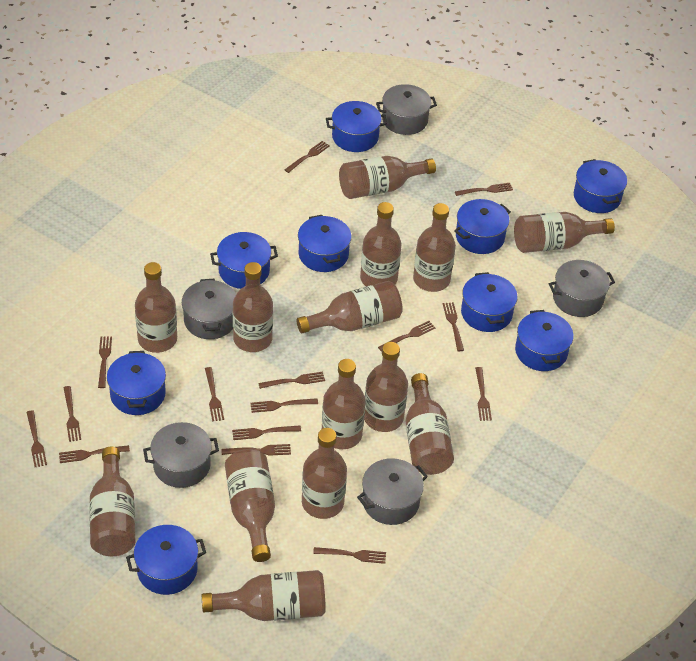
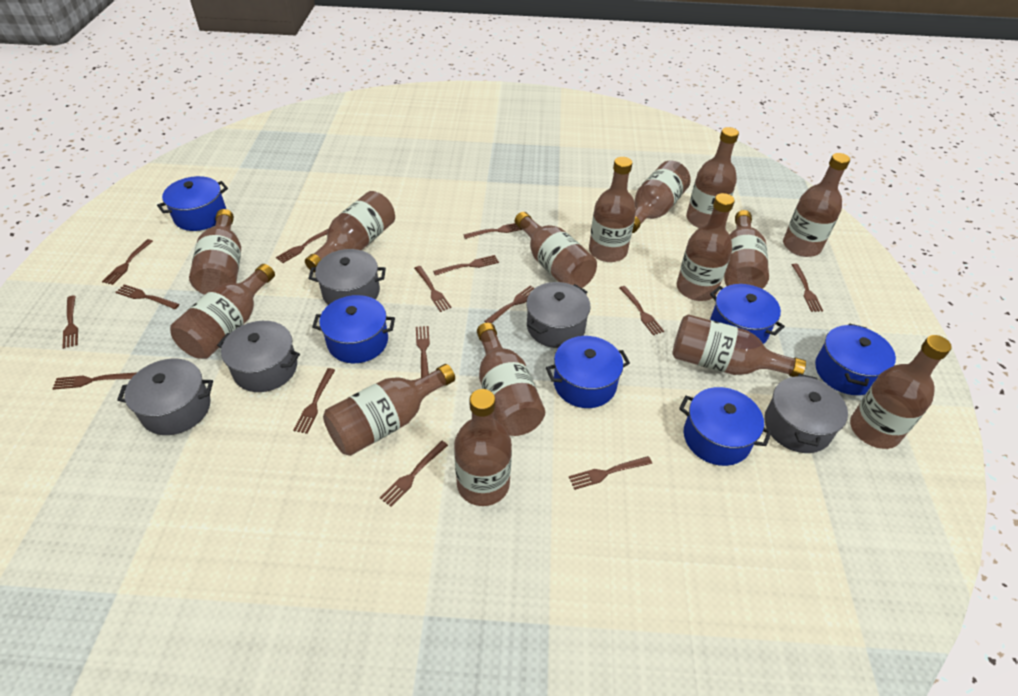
blue pot: [107,351,166,415] [126,525,206,595] [210,232,278,289] [298,215,351,272] [326,101,387,152] [454,199,511,254] [461,272,518,332] [515,310,574,371] [574,159,627,213] = 9 -> [157,176,228,231] [312,295,395,363] [546,336,630,408] [679,387,772,466] [710,284,785,344] [815,324,896,395] = 6
brown bottle: [89,447,136,556] [135,262,177,353] [202,570,326,621] [225,449,275,562] [233,262,273,352] [297,281,403,333] [302,428,347,519] [322,359,366,449] [339,156,436,199] [360,202,401,286] [364,342,408,432] [406,373,454,475] [413,203,456,292] [514,212,615,253] = 14 -> [170,264,275,359] [189,209,241,295] [305,191,395,272] [323,364,455,456] [454,389,512,506] [477,323,545,436] [515,212,597,288] [589,157,636,262] [632,160,691,233] [672,314,806,377] [677,193,735,301] [686,127,739,228] [724,210,769,289] [783,153,850,257] [850,335,952,449] = 15

